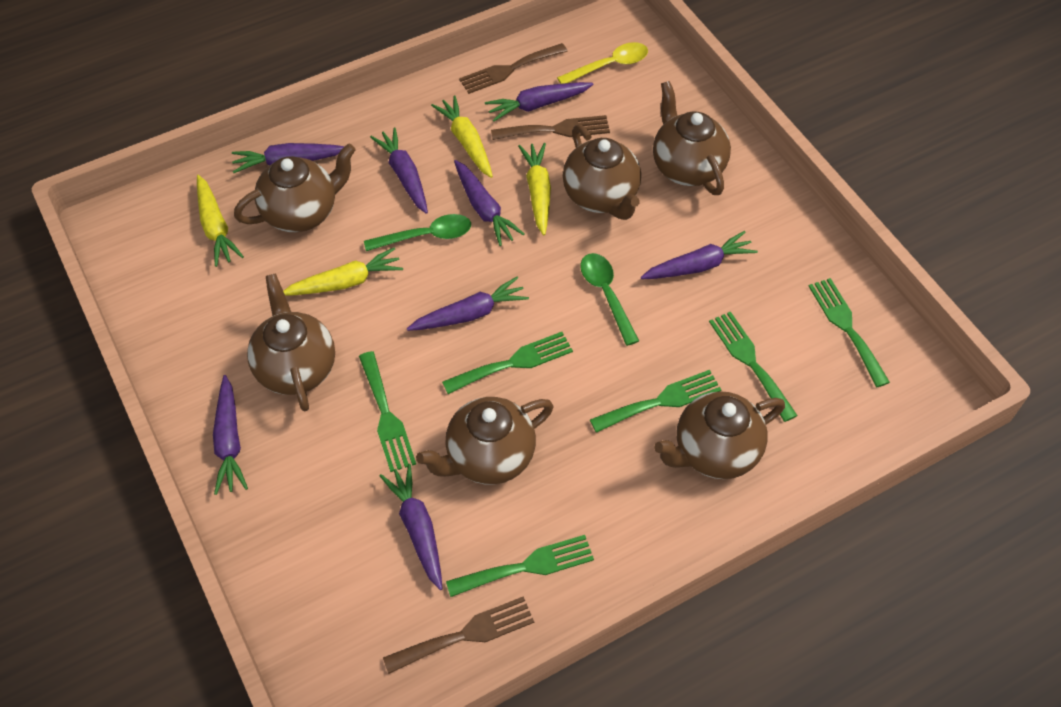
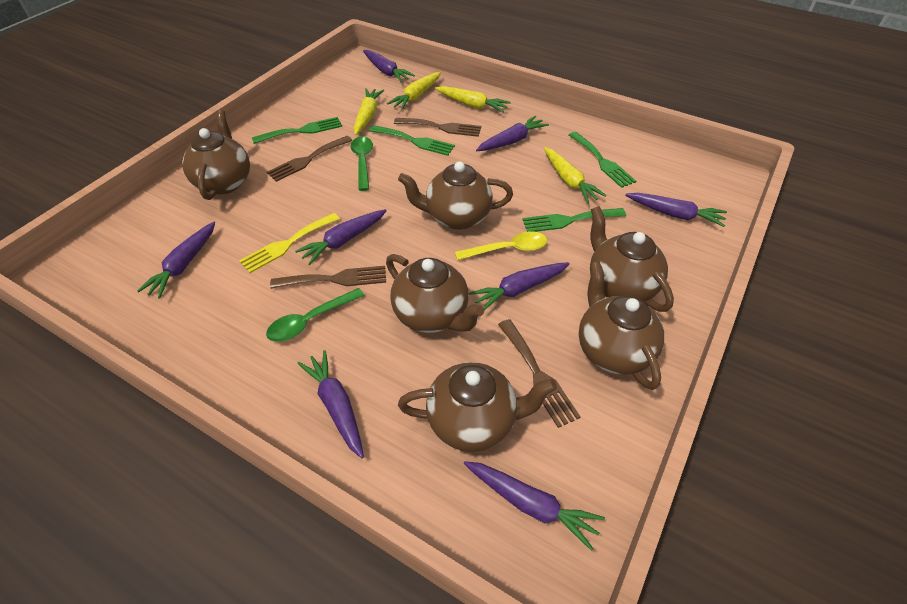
brown fork: [383,596,534,674] [459,43,568,94] [491,115,610,140] = 3 -> [267,136,352,182] [270,266,386,289] [394,118,481,137] [498,319,581,428] = 4
green fork: [359,351,416,472] [442,332,573,394] [446,535,594,597] [590,370,721,433] [709,312,798,422] [809,278,890,387] = 6 -> [252,117,342,144] [369,125,455,156] [522,208,626,232] [569,132,636,188] = 4
yellow fork: none = 0 -> [239,213,340,273] = 1

